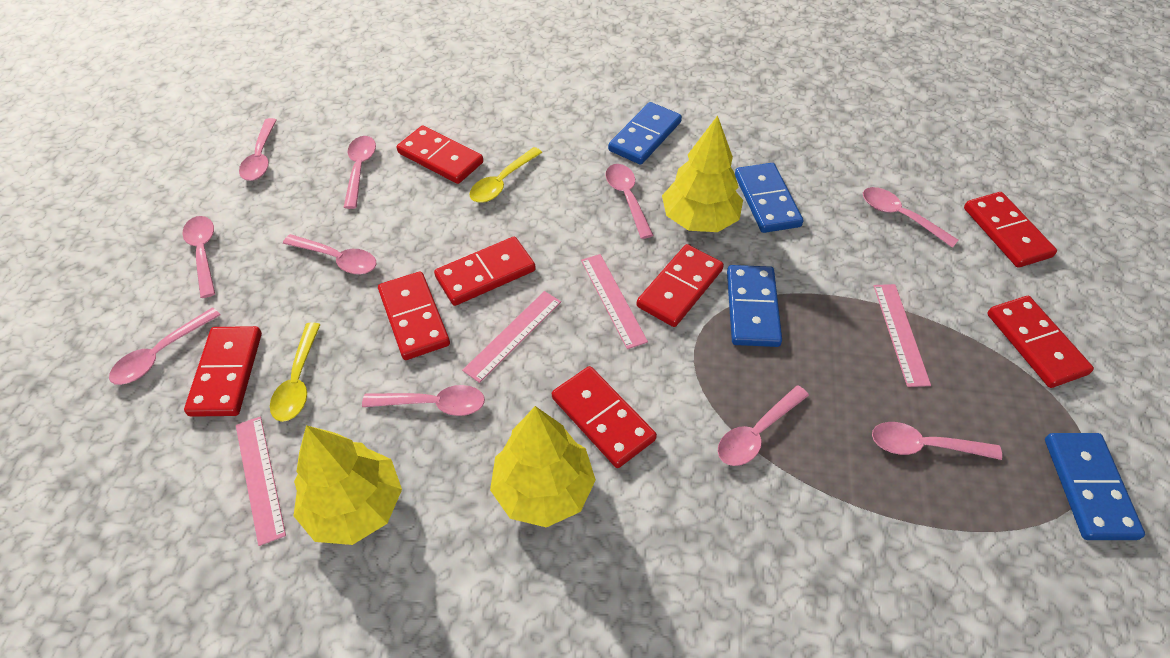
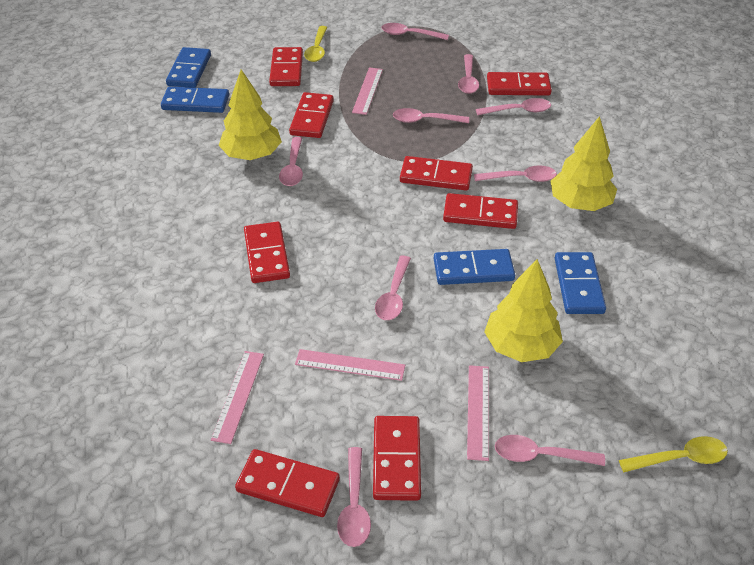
pink spoon: [109,307,220,385] [182,216,215,298] [239,118,277,181] [283,234,376,274] [343,136,376,209] [362,385,485,416] [606,164,653,239] [718,385,809,466] [863,187,958,248] [872,422,1002,460] = 10 -> [279,137,303,186] [337,447,371,547] [375,256,411,320] [382,23,449,40] [393,108,469,123] [458,54,479,94] [474,165,557,182] [476,98,551,115] [495,435,605,466] = 9

